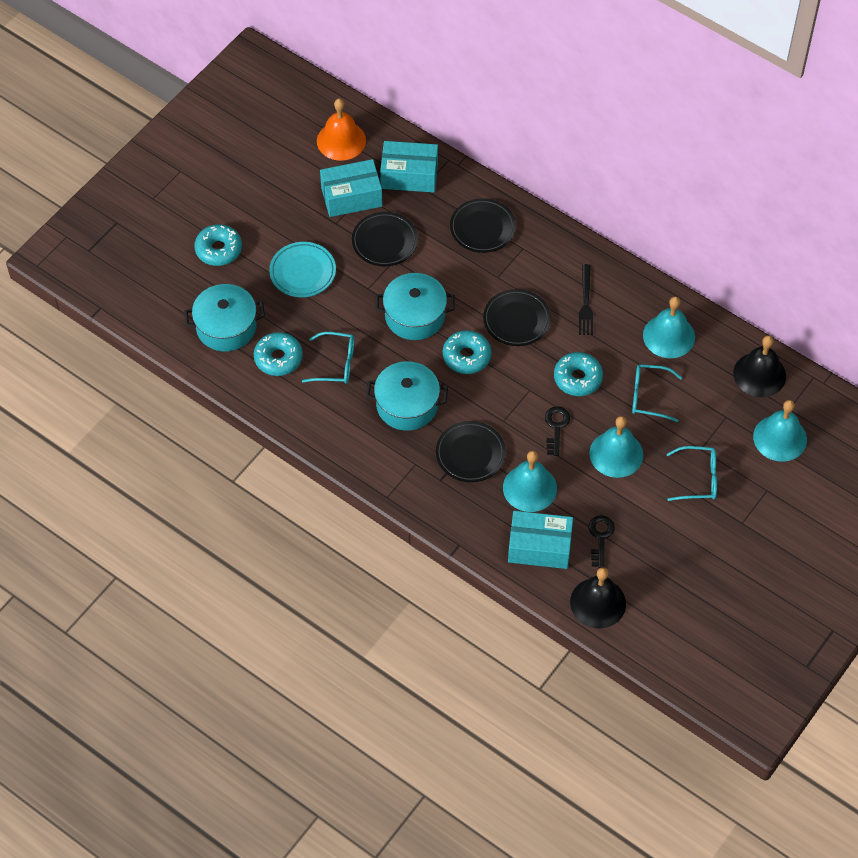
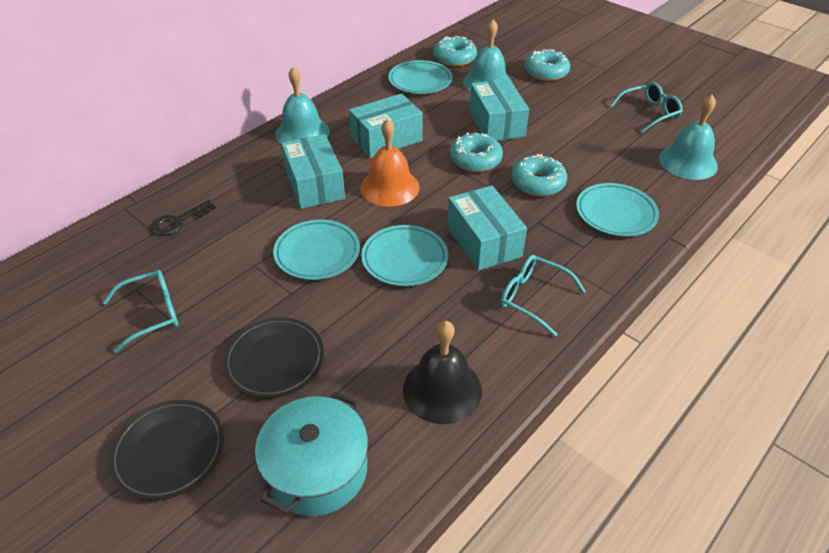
black bell: [570,567,626,628] [733,335,786,397] = 2 -> [403,321,482,424] = 1
black fork: [579,264,593,335] = 1 -> none = 0
black key: [545,406,570,456] [589,515,615,568] = 2 -> [151,200,216,236] = 1
black plate: [352,212,418,266] [436,421,506,482] [450,198,516,253] [483,289,551,346] = 4 -> [108,400,224,501] [223,317,324,398] = 2
turquoise bell: [503,451,557,512] [589,416,643,478] [643,297,695,358] [753,400,807,462] = 4 -> [275,66,330,144] [463,19,512,91] [659,95,718,180] = 3
turquoise box: [320,159,382,217] [380,141,438,192] [508,511,573,569] = 3 -> [281,134,345,209] [349,93,423,158] [447,185,527,271] [469,79,529,141] = 4
turquoise plate: [269,242,336,297] = 1 -> [273,220,360,280] [361,225,448,286] [389,60,453,94] [576,183,659,237] = 4
turquoise pot: [184,284,265,352] [366,361,448,431] [375,273,455,340] = 3 -> [255,391,368,516] = 1

